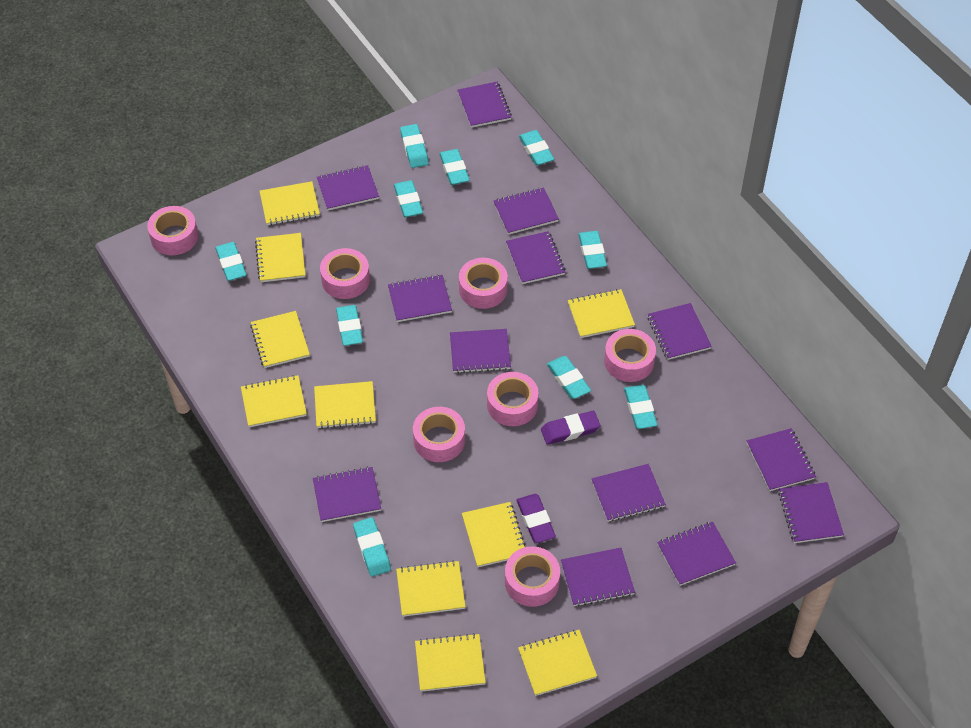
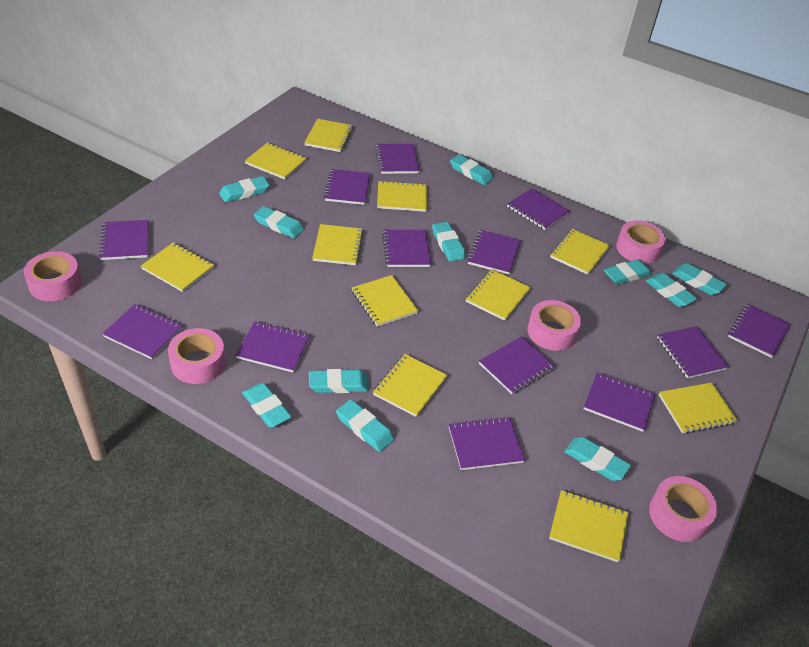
pink tape: [147,206,198,255] [320,248,370,299] [413,407,465,462] [459,258,508,309] [487,372,539,426] [505,546,560,607] [604,329,656,382] = 7 -> [24,251,82,301] [168,328,226,384] [527,300,581,351] [616,220,666,264] [649,476,718,542] = 5
purple eraser: [517,494,556,543] [541,411,600,445] = 2 -> none = 0
turquoise eraser: [215,242,247,281] [336,305,363,346] [353,517,391,577] [394,180,423,217] [400,124,429,168] [439,149,470,185] [519,130,554,166] [547,356,591,399] [578,231,607,269] [624,385,657,429] = 10 -> [219,176,269,202] [242,382,292,428] [254,206,304,239] [309,369,369,393] [336,399,394,452] [432,222,465,262] [450,154,493,185] [564,437,631,481] [604,259,652,285] [645,273,697,307] [672,263,727,295] = 11
yellow notebook: [241,375,307,427] [250,311,310,368] [255,233,305,282] [260,181,320,225] [314,381,376,429] [396,560,466,617] [415,633,486,691] [462,502,526,567] [518,630,597,696] [568,289,635,338] = 10 -> [141,243,214,292] [245,143,306,179] [304,119,353,152] [312,224,363,265] [352,275,418,327] [373,354,447,417] [377,181,427,212] [466,269,531,321] [549,490,628,562] [550,229,610,275] [659,383,738,434] = 11

